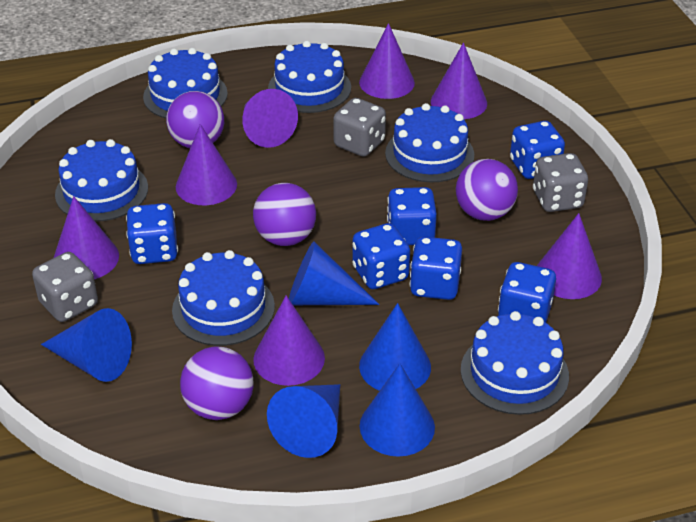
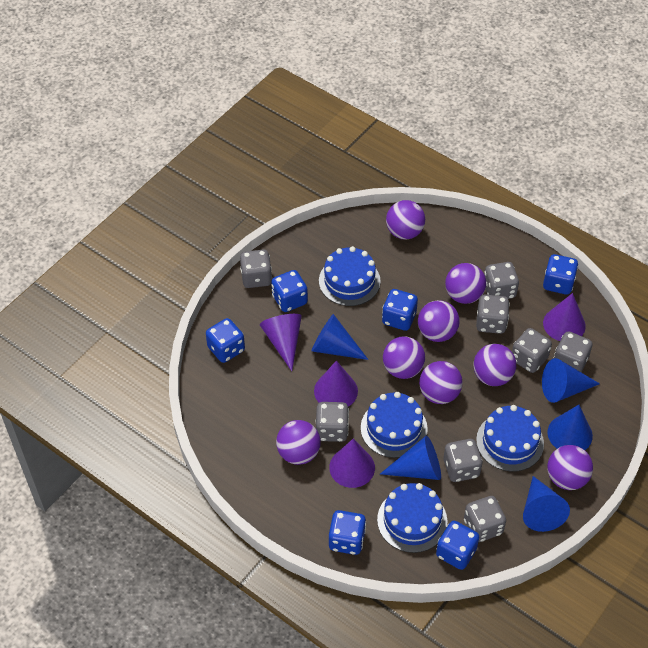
blue cake: [55,139,148,222] [143,48,228,118] [172,250,275,346] [268,41,351,113] [385,103,474,182] [461,311,569,415] = 6 -> [319,246,381,306] [361,392,428,458] [377,483,447,553] [476,405,544,472] = 4
grey dice: [32,252,98,322] [333,98,386,157] [533,153,588,212] = 3 -> [240,250,272,288] [316,402,349,442] [444,439,483,482] [464,496,506,542] [476,294,510,334] [484,262,519,299] [512,328,552,373] [553,331,593,372] = 8
purple ball: [166,91,224,148] [180,346,254,420] [253,183,316,246] [456,159,518,221] = 4 -> [276,420,321,465] [383,337,425,379] [386,200,425,240] [418,300,460,342] [419,361,463,404] [445,263,486,304] [473,344,516,386] [547,445,593,490] = 8
purple cone: [54,196,119,279] [176,124,237,205] [242,89,298,148] [253,295,325,386] [359,23,415,99] [431,43,487,119] [537,213,602,299] = 7 -> [260,314,302,371] [314,361,358,407] [329,439,375,488] [543,293,586,341] = 4

